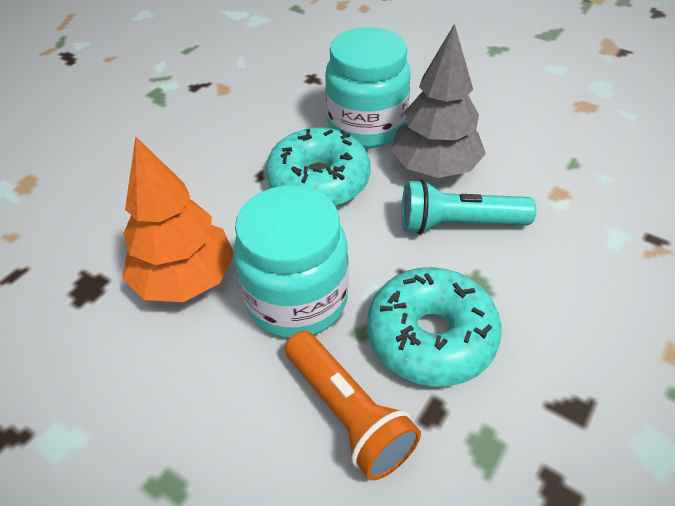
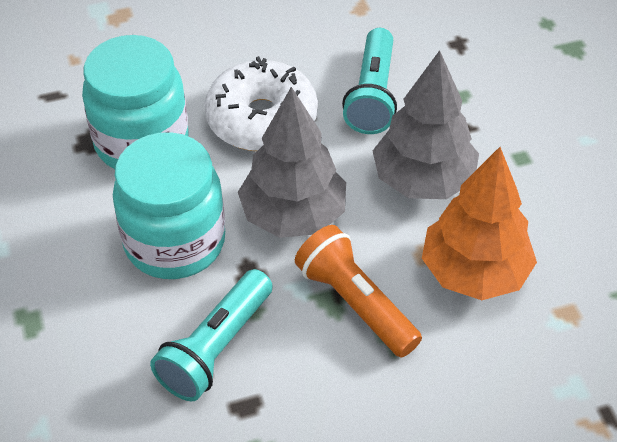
grey tree: [391,24,486,178] = 1 -> [238,87,346,238] [373,50,479,199] = 2
turquoise donut: [265,128,371,207] [367,267,502,387] = 2 -> none = 0
turquoise flashlight: [402,179,536,234] = 1 -> [150,269,273,401] [342,28,397,134] = 2
white donut: none = 0 -> [205,56,318,151] = 1

